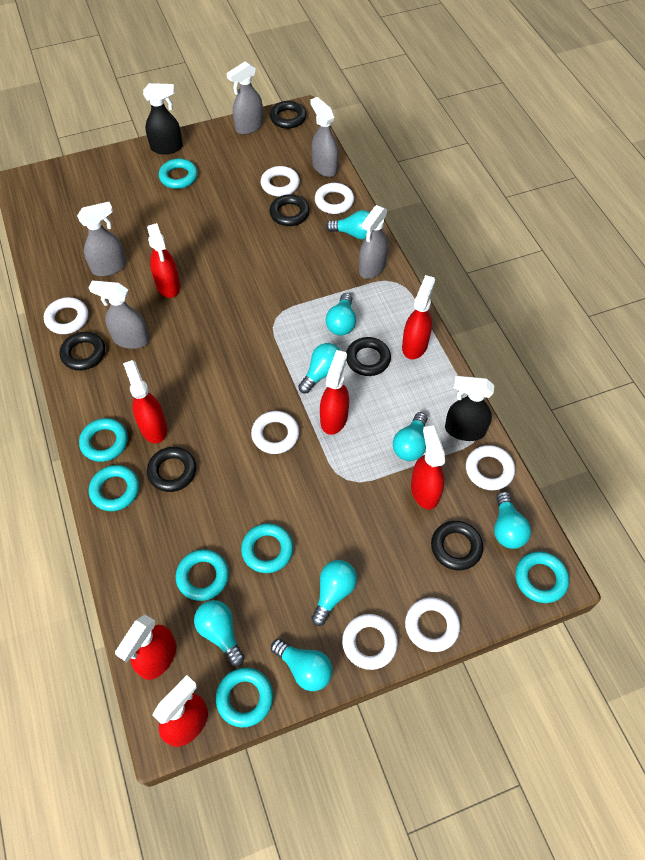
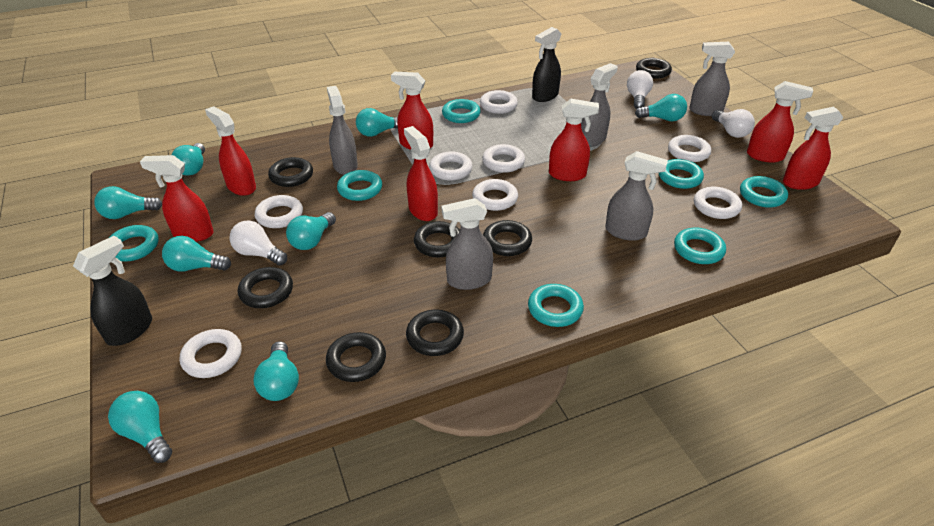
black ring: [60,332,105,371] [147,447,196,492] [269,194,310,226] [270,101,306,129] [346,337,391,376] [431,521,483,570] = 6 -> [238,267,293,308] [268,157,313,187] [326,332,386,382] [406,310,464,356] [414,221,460,257] [483,220,532,256] [636,58,672,79] = 7
white light bulb: none = 0 -> [229,220,287,265] [627,70,653,109] [712,109,755,138] = 3
white ring: [44,297,88,334] [251,411,299,454] [261,166,300,197] [315,183,354,214] [342,614,398,670] [405,598,460,652] [466,445,515,490] = 7 -> [180,329,242,378] [255,195,303,228] [429,151,473,181] [472,179,518,211] [480,90,518,114] [482,144,525,173] [668,135,711,162] [694,187,742,219] = 8

